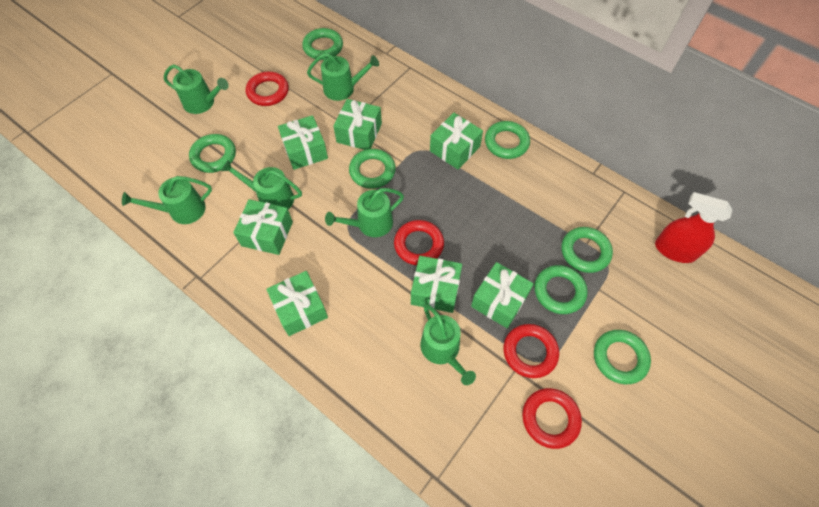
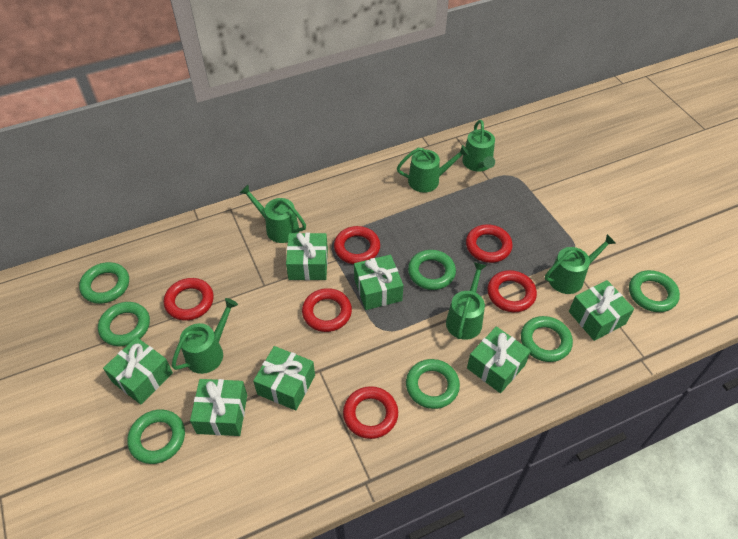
red ring: [246,72,289,106] [394,220,444,265] [503,324,559,378] [522,388,582,449] = 4 -> [164,278,214,321] [302,288,352,332] [334,226,380,264] [343,386,398,439] [466,224,513,263] [487,270,537,312] = 6
red spray bottle: [655,192,732,263] = 1 -> none = 0

